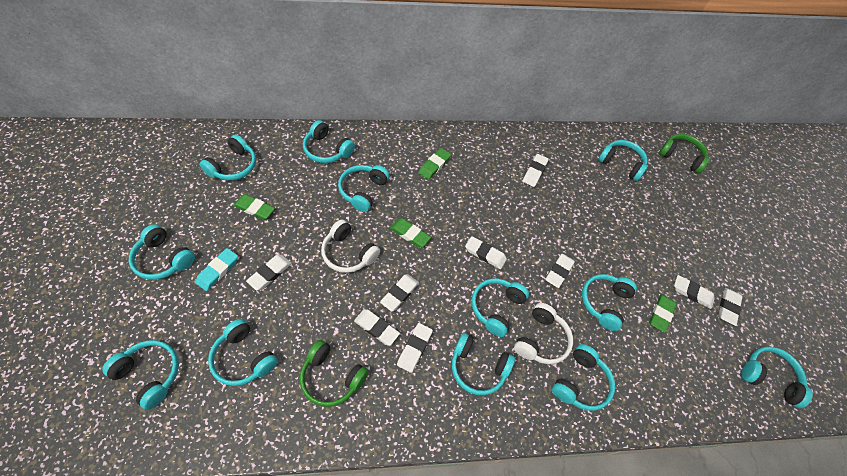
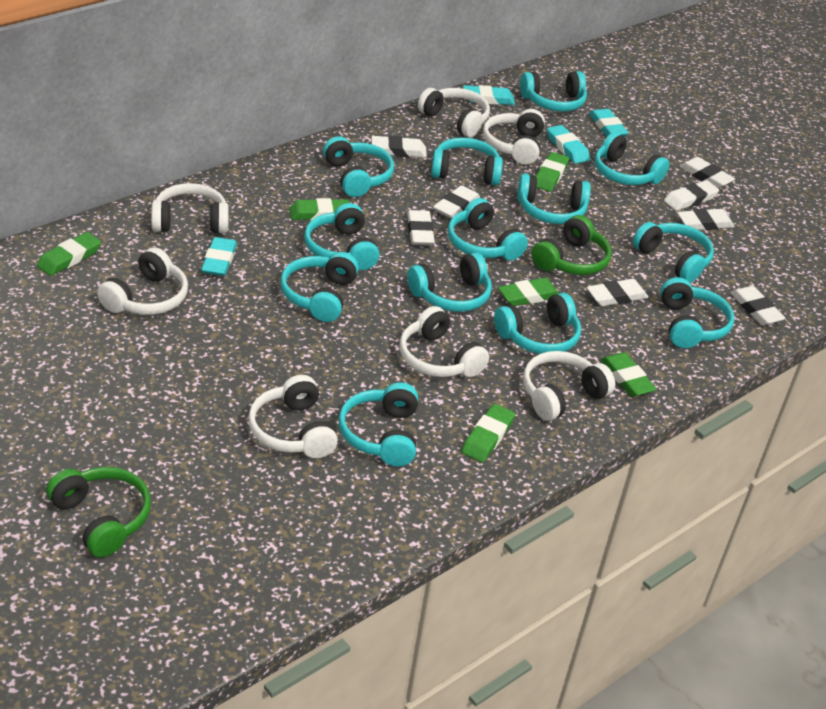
green eraser: [233,194,275,220] [390,218,431,247] [418,148,451,180] [649,294,677,333] = 4 -> [37,232,101,276] [289,198,350,221] [461,404,515,462] [498,278,559,306] [536,152,569,192] [601,352,657,397] = 6
turquoise eraser: [195,248,238,291] = 1 -> [201,237,237,276] [463,85,515,105] [547,125,590,164] [589,109,629,137] = 4
turquoise headphones: [102,340,179,410] [129,224,195,280] [199,135,256,181] [208,319,278,386] [303,120,355,163] [338,165,390,212] [452,333,515,395] [471,278,529,337] [552,344,615,411] [582,274,637,331] [598,140,648,181] [741,346,813,408] = 12 -> [280,252,359,322] [304,203,380,270] [323,136,394,197] [338,382,418,466] [407,253,492,312] [431,137,503,185] [448,198,528,261] [494,293,581,354] [517,173,591,224] [520,71,587,112] [595,132,669,185] [633,222,714,283] [660,277,734,348] = 13
white eraser: [246,255,292,290] [354,309,400,346] [380,274,419,311] [397,323,433,373] [465,236,507,269] [523,154,549,187] [545,253,575,288] [674,275,715,309] [718,288,742,326] = 9 -> [371,136,427,158] [407,210,435,245] [433,185,480,219] [587,279,648,306] [664,180,719,211] [677,209,735,230] [679,157,735,188] [730,286,786,326] = 8
white headphones: [321,219,380,273] [514,303,573,364] = 2 -> [97,247,188,315] [151,183,229,233] [248,375,338,458] [400,306,489,377] [418,88,490,137] [483,109,545,165] [523,351,615,421] = 7

